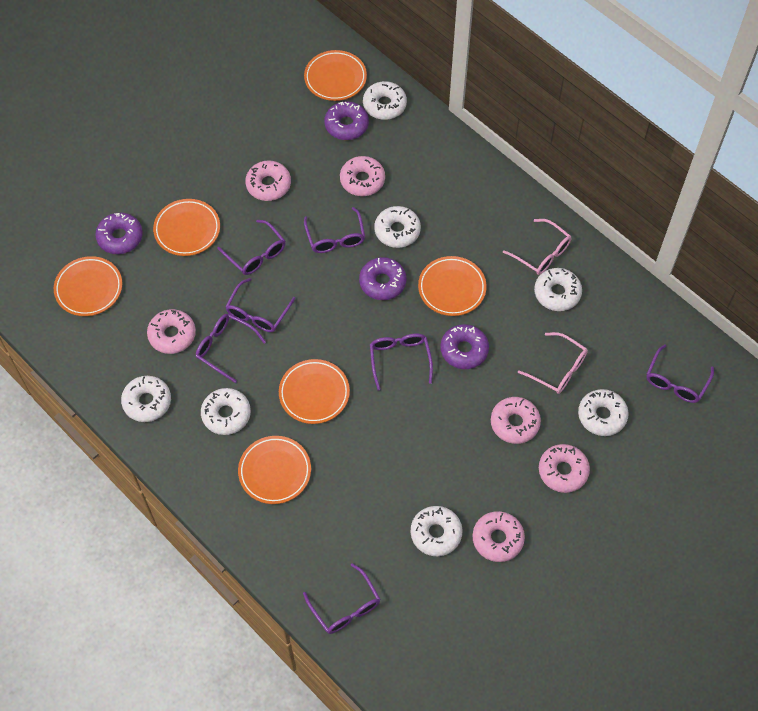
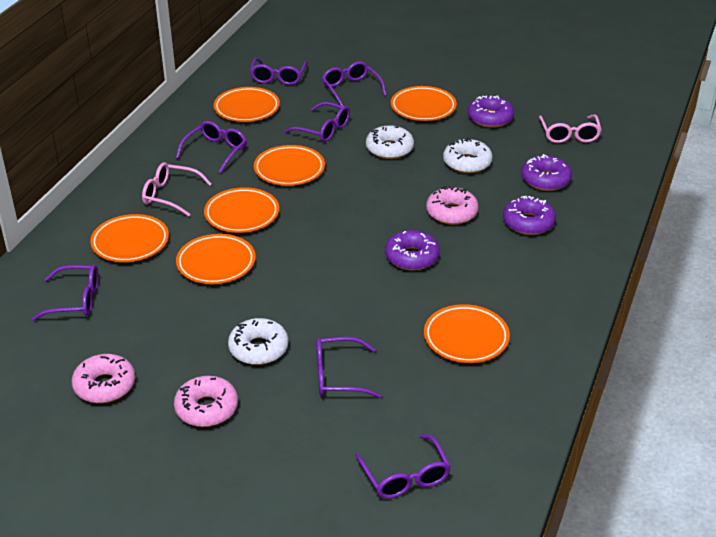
orange plate: [54,256,122,316] [153,199,220,256] [238,436,311,504] [279,359,350,424] [304,50,367,101] [418,256,487,316] = 6 -> [90,214,169,262] [176,234,256,284] [204,187,279,233] [214,87,280,122] [254,145,325,186] [391,86,457,121] [424,304,510,363] = 7
pink donut: [147,309,196,354] [245,161,291,201] [340,156,385,196] [473,511,525,562] [491,397,541,444] [539,444,590,493] = 6 -> [72,354,135,403] [174,376,238,427] [426,186,479,225] = 3
white donut: [121,376,171,422] [201,388,251,435] [363,81,407,120] [374,206,421,248] [411,506,463,556] [534,268,582,311] [578,389,629,436] = 7 -> [228,318,288,365] [366,125,414,159] [443,138,493,173] = 3

